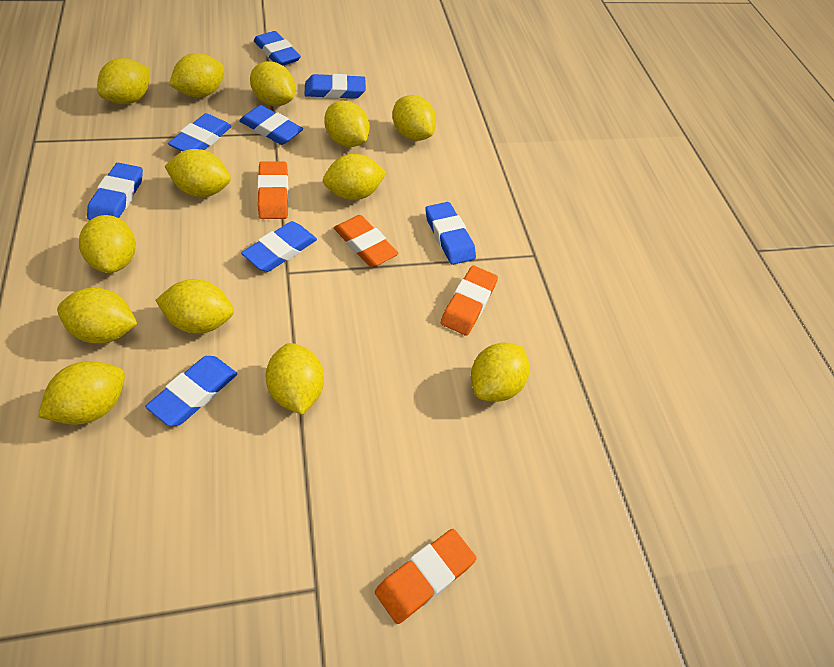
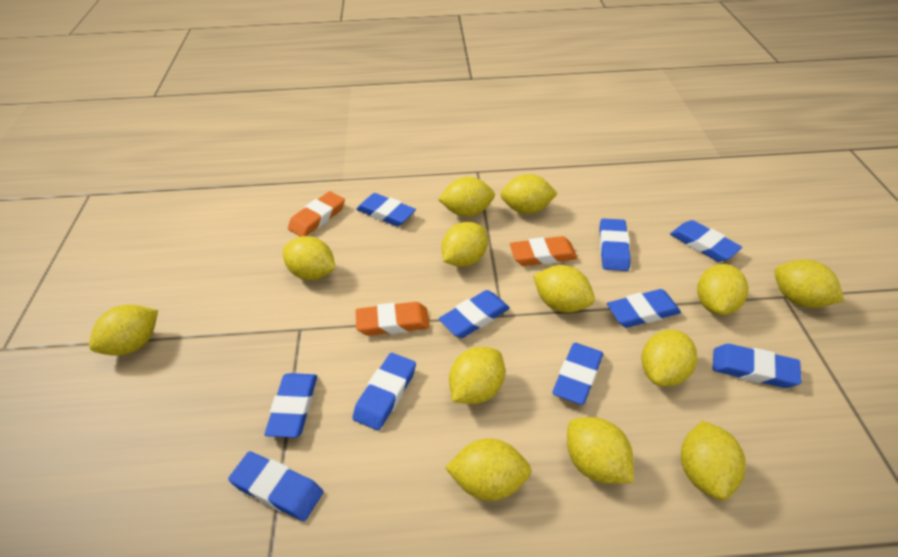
blue eraser: [87,163,143,220] [145,356,237,426] [168,113,232,152] [239,105,303,145] [241,221,317,272] [254,31,301,66] [305,74,366,99] [425,202,476,265] = 8 -> [228,451,323,521] [265,373,317,438] [353,353,416,430] [356,193,416,227] [439,290,510,338] [552,343,603,405] [599,218,631,271] [607,289,681,328] [670,220,742,262] [713,344,802,388] = 10
orange eraser: [257,161,289,219] [334,215,399,267] [375,529,476,624] [441,266,498,336] = 4 -> [288,191,345,237] [355,302,430,336] [510,236,578,266] = 3

